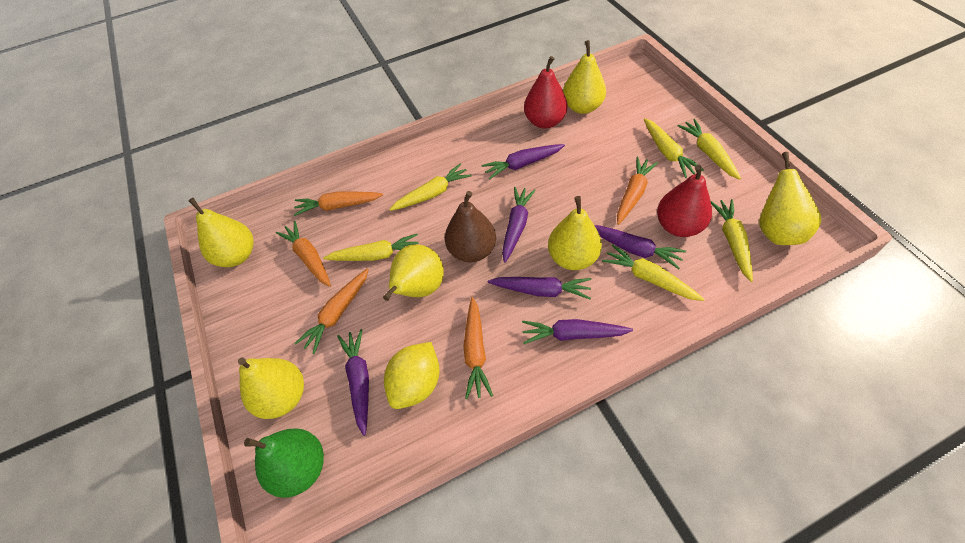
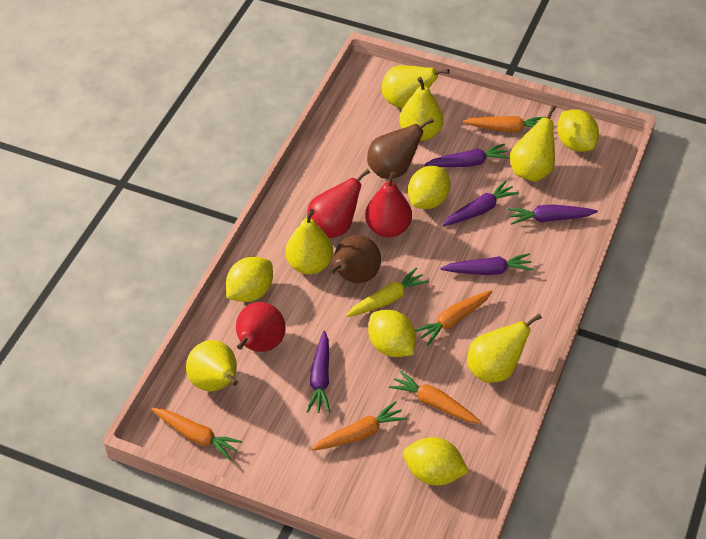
brown pear: [445,191,496,263] = 1 -> [329,235,381,283] [367,118,434,179] = 2
green pear: [244,428,324,498] = 1 -> none = 0
purple carrot: [337,329,369,436] [482,144,565,180] [488,277,591,300] [502,187,536,263] [522,319,633,344] [594,225,686,269] = 6 -> [306,331,331,413] [424,143,510,167] [440,253,534,275] [442,180,519,226] [508,204,598,225] = 5
red pear: [524,56,568,129] [657,165,712,237] = 2 -> [236,302,286,352] [307,169,370,238] [365,171,412,237] = 3
yellow carrot: [323,234,419,261] [389,163,472,211] [602,245,704,301] [644,118,704,178] [677,119,741,180] [711,199,753,282] = 6 -> [345,267,429,317] = 1
yellow lemon: [384,342,440,409] = 1 -> [226,257,273,302] [368,310,416,357] [403,437,469,485] [408,166,451,209] [557,110,599,152] = 5

